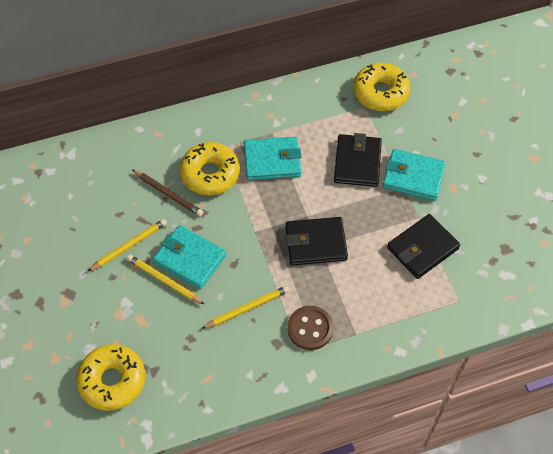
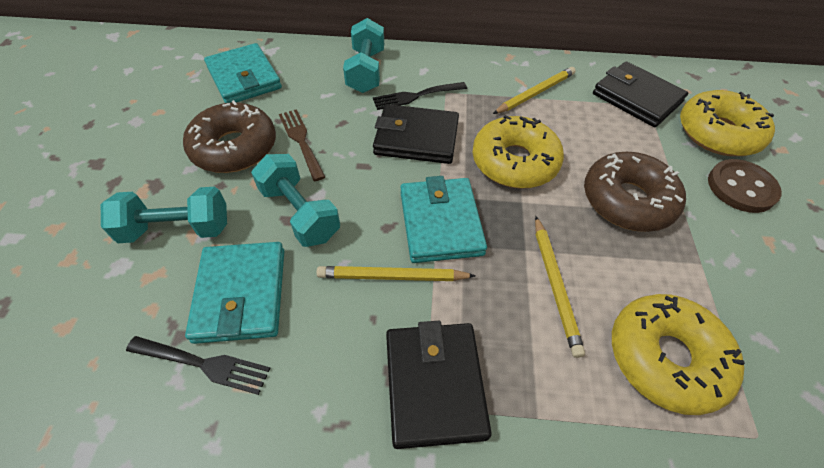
black fork: none = 0 -> [126,336,270,395] [373,82,467,110] = 2
brown donut: none = 0 -> [183,100,276,173] [584,152,686,232] = 2
brown fork: none = 0 -> [279,109,325,181] = 1
brown pencil: [132,169,203,216] = 1 -> none = 0
turquoise dumbbell: none = 0 -> [101,187,227,243] [251,154,340,247] [343,18,384,93] = 3

